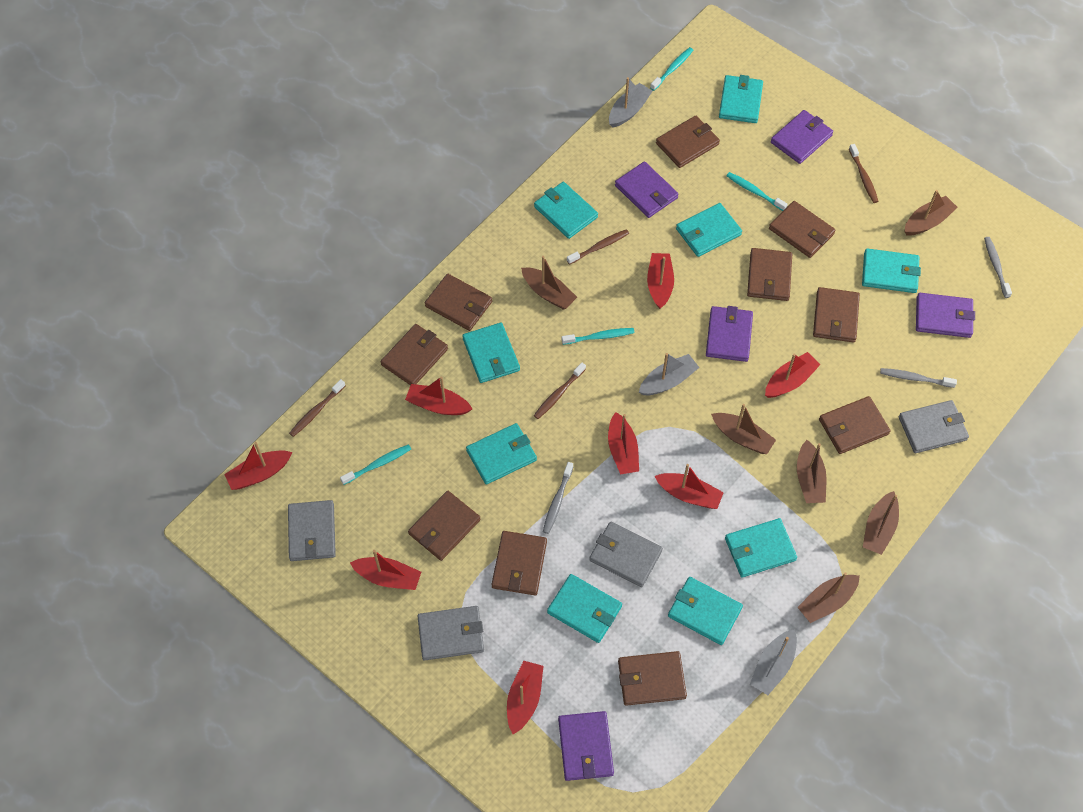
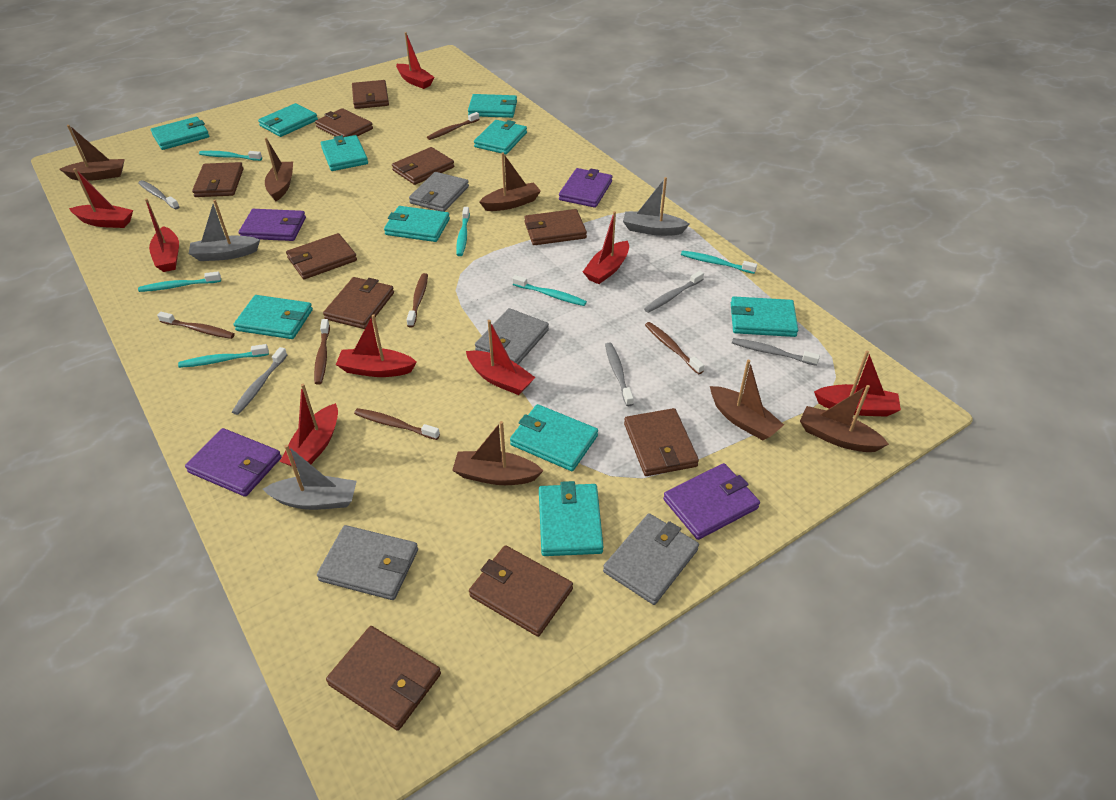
brown toothbrush: [289,379,345,437] [533,363,586,419] [567,229,629,265] [849,144,878,203] = 4 -> [157,312,235,339] [314,319,330,385] [354,408,440,440] [407,273,428,328] [427,112,480,140] [645,322,704,374] = 6
grey toothbrush: [543,462,573,534] [880,368,957,388] [984,237,1012,298] = 3 -> [138,180,180,209] [232,347,287,415] [605,343,634,406] [644,271,704,313] [732,338,820,366] = 5
purple wallet: [558,711,614,781] [615,161,678,218] [706,306,753,362] [771,110,833,164] [916,293,975,338] = 5 -> [185,428,281,497] [239,209,306,241] [559,168,612,208] [663,463,760,540] = 4
turquoise toothbrush: [340,444,411,485] [562,328,635,345] [650,47,693,91] [727,172,788,211] = 4 -> [138,271,221,292] [178,344,269,368] [199,151,262,161] [456,207,470,256] [512,275,587,306] [681,250,757,274] = 6
turquoise wallet: [462,323,520,383] [466,423,537,485] [534,182,598,239] [547,574,622,643] [668,577,743,645] [676,203,742,257] [719,75,763,123] [725,518,797,577] [862,248,921,293] = 9 -> [151,117,210,150] [234,295,313,339] [258,103,318,137] [321,135,368,171] [384,206,450,242] [468,94,517,118] [474,120,527,154] [510,404,598,471] [539,481,603,556] [731,297,798,337] = 10

